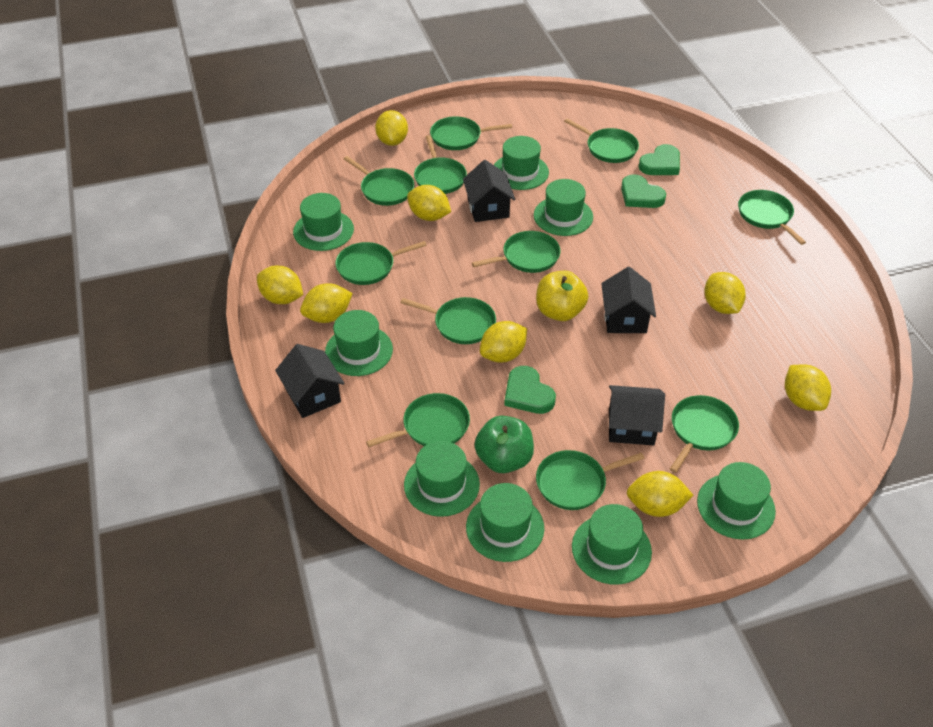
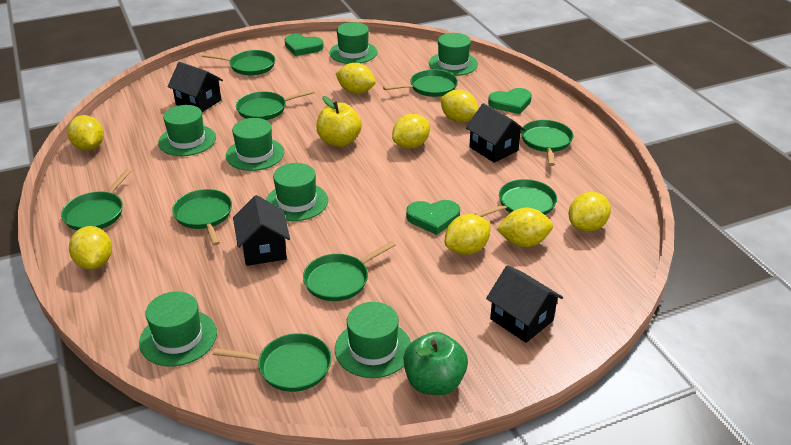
green hat: [293,193,354,251] [325,310,393,376] [404,441,480,517] [466,483,544,562] [494,136,549,190] [534,179,593,236] [572,504,652,585] [697,462,776,539] = 8 -> [139,291,217,367] [158,105,216,156] [226,118,284,171] [266,163,328,221] [329,22,377,64] [335,302,411,378] [429,33,478,76] = 7
green pan: [335,241,427,285] [344,156,414,206] [366,393,470,447] [400,297,496,344] [414,135,467,194] [430,116,512,150] [472,231,561,273] [536,450,645,510] [564,119,639,163] [670,395,739,473] [738,190,806,245] = 11 -> [61,169,131,230] [172,189,232,245] [202,50,275,75] [213,333,332,392] [236,90,315,120] [303,241,396,301] [383,69,458,97] [475,179,557,217] [521,120,573,166] = 9

